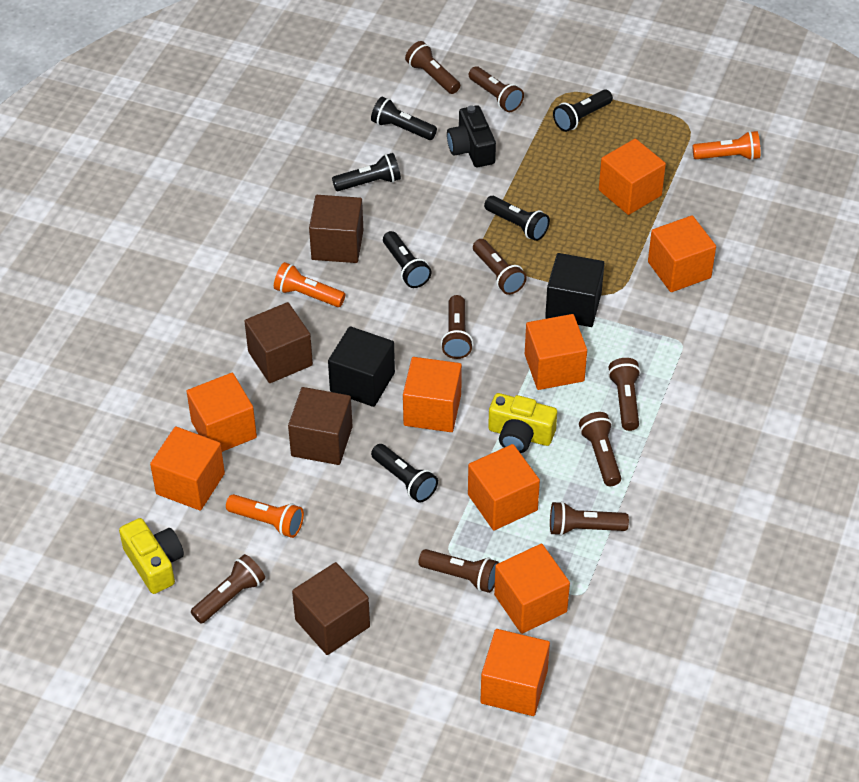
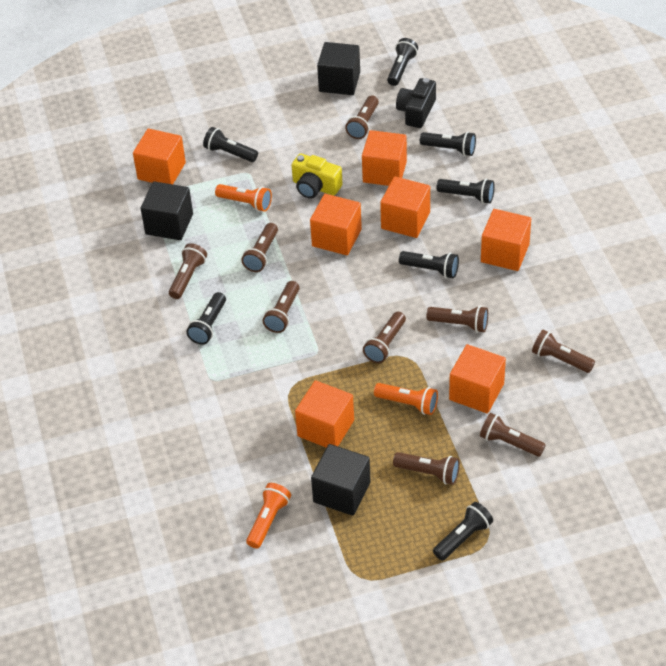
black cube: [328,326,395,407] [545,253,604,327] = 2 -> [140,181,193,240] [311,444,371,516] [317,42,360,95] = 3
black flashlight: [332,153,401,191] [371,97,437,140] [371,444,438,503] [383,231,431,288] [484,196,550,241] [553,89,613,132] = 6 -> [186,292,226,345] [203,127,258,162] [387,38,418,86] [399,251,459,278] [420,132,476,156] [433,502,493,561] [437,179,494,204] = 7
brown cube: [244,302,313,383] [288,387,353,465] [292,562,370,655] [309,195,363,263] = 4 -> none = 0
orange cube: [150,426,225,510] [187,373,257,452] [403,357,462,432] [468,444,540,530] [481,629,550,716] [494,544,570,634] [525,314,587,390] [599,139,666,215] [648,215,716,292] = 9 -> [133,128,186,184] [295,380,354,448] [310,194,362,255] [362,130,407,186] [380,176,430,238] [449,344,506,414] [481,209,531,271] = 7
yellow camera: [119,518,184,594] [488,393,557,453] = 2 -> [292,153,343,199] = 1

